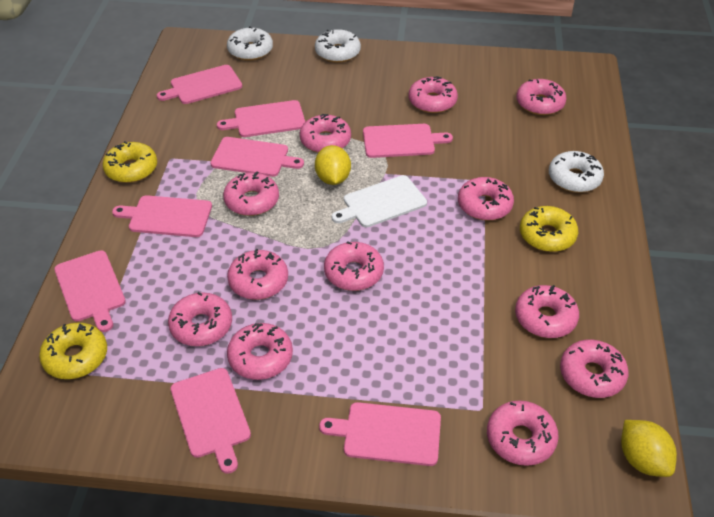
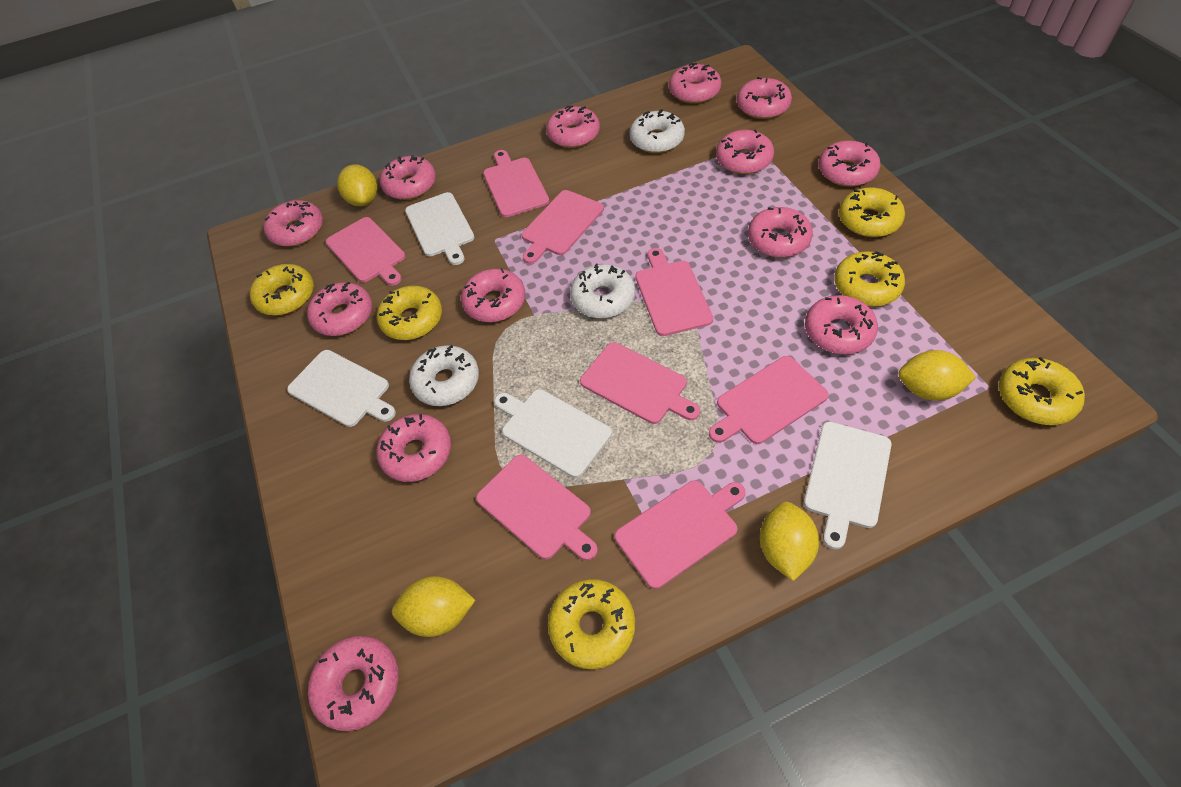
pink donut: [168,292,232,346] [223,171,279,216] [227,249,288,300] [227,323,293,380] [300,114,351,153] [324,241,384,291] [409,76,458,113] [458,177,514,221] [487,400,559,466] [515,285,579,338] [516,79,567,115] [560,340,628,398] = 12 -> [263,200,323,246] [307,282,372,336] [308,636,399,731] [377,414,451,482] [380,155,436,200] [461,268,525,322] [546,105,600,148] [669,63,721,104] [716,129,774,174] [737,77,792,119] [748,207,813,257] [805,295,878,354] [819,140,880,187] = 13
white cutting board: [331,175,427,227] = 1 -> [287,350,396,427] [405,192,475,265] [494,389,612,478] [804,422,891,549] = 4
yellow donut: [39,323,107,379] [102,141,157,183] [520,206,578,252] = 3 -> [250,264,314,316] [377,286,442,340] [548,579,635,669] [834,251,905,307] [839,187,905,237] [999,357,1085,425] = 6
yellow lemon: [315,145,351,185] [621,420,677,477] = 2 -> [337,164,377,206] [392,576,475,637] [760,502,819,581] [898,350,976,401] = 4

